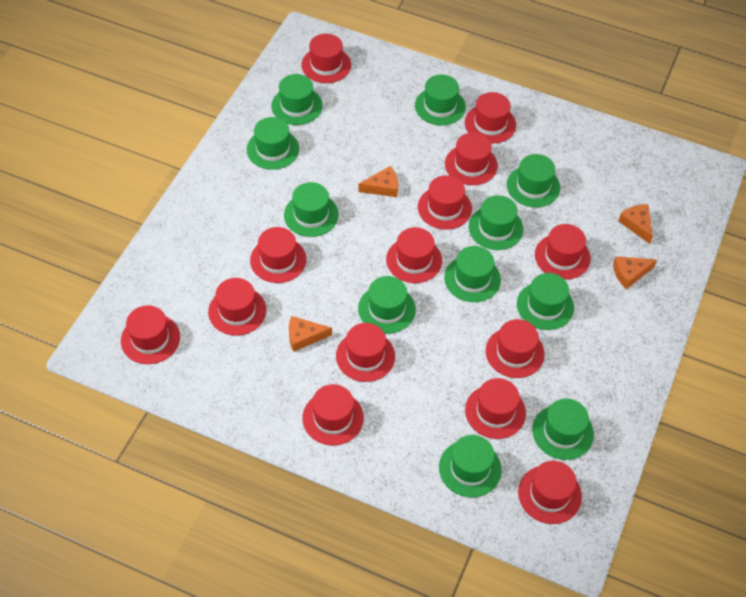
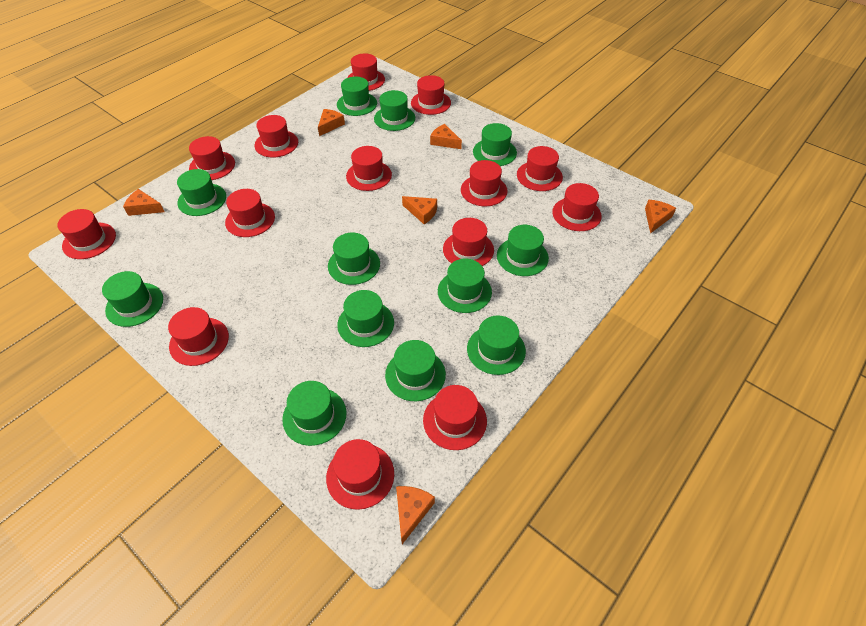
green hat: [247,117,299,170] [271,74,323,125] [284,182,339,237] [358,276,416,334] [415,75,466,126] [439,435,502,497] [444,246,501,302] [469,195,524,250] [507,154,560,207] [517,273,574,330] [532,399,594,460] = 11 -> [102,271,163,327] [177,169,226,216] [282,381,347,446] [328,233,380,285] [337,77,377,116] [337,290,394,347] [374,90,415,131] [385,340,446,401] [438,259,492,313] [467,316,526,375] [473,123,517,166] [497,225,549,276] = 12
orange cheese: [289,316,332,352] [358,166,398,197] [613,256,657,289] [619,204,653,244] = 4 -> [123,189,164,216] [318,109,345,136] [396,486,435,544] [402,196,437,224] [430,124,462,149] [645,200,676,234] = 6

